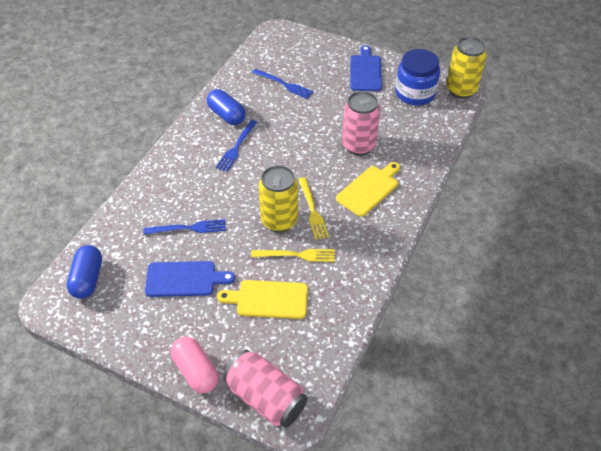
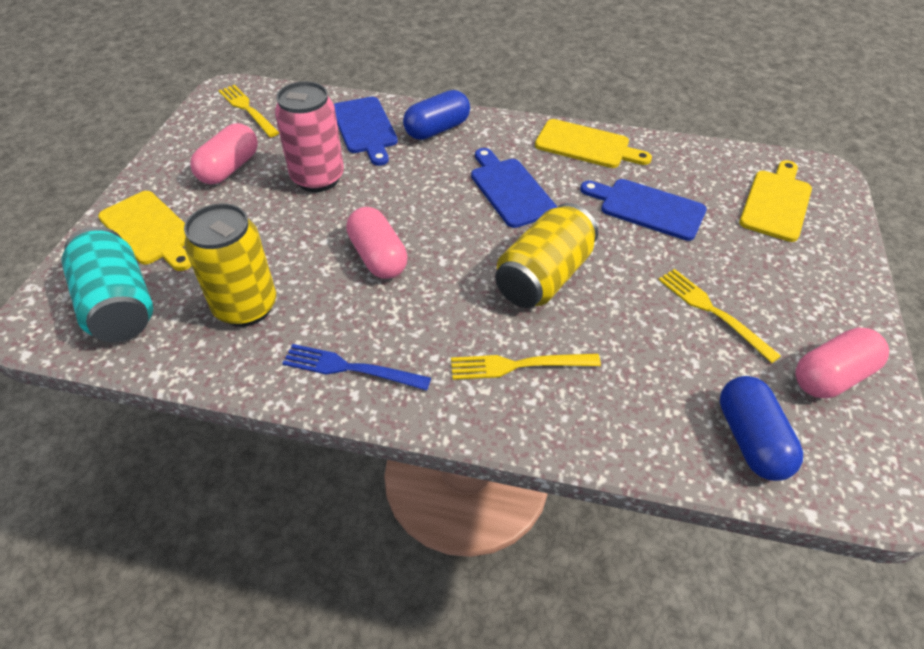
blue cutting board: [145,261,235,297] [350,45,382,91] = 2 -> [334,97,398,166] [471,148,557,228] [580,179,707,241] = 3
blue fork: [144,219,226,235] [216,120,257,172] [252,69,314,99] = 3 -> [282,344,431,390] = 1
blue jar: [395,49,440,106] = 1 -> none = 0
pink can: [223,350,307,428] [342,91,380,156] = 2 -> [275,81,344,192] = 1
pink capsule: [171,337,219,393] = 1 -> [190,123,258,184] [346,207,408,279] [796,328,889,398] = 3
turquoise can: none = 0 -> [61,227,153,342] = 1
yellow cutting board: [217,280,308,319] [336,162,400,217] = 2 -> [98,191,192,271] [535,119,652,168] [739,160,812,242] = 3
yellow fork: [251,249,335,262] [298,177,329,240] = 2 -> [219,85,279,137] [451,354,601,380] [658,269,781,363] = 3

